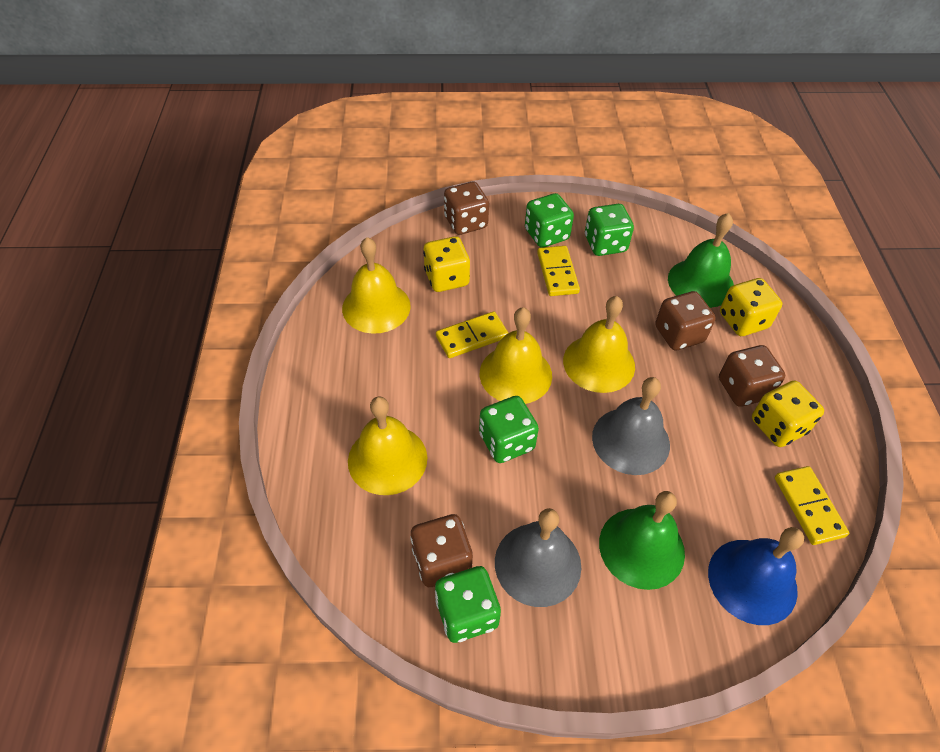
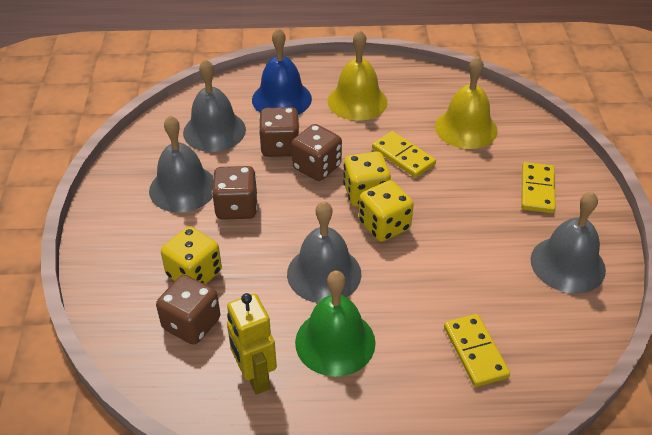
green bell: [599,491,685,590] [668,213,734,308] = 2 -> [295,271,376,377] = 1
green dice: [435,566,501,643] [479,396,539,463] [525,193,574,248] [585,204,634,256] = 4 -> none = 0
grey bell: [495,508,581,607] [592,377,670,475] = 2 -> [149,115,213,212] [183,59,246,152] [287,201,361,303] [530,191,606,294] = 4
yellow bell: [342,237,411,334] [348,396,427,495] [480,307,552,404] [563,296,635,393] = 4 -> [328,30,388,121] [435,56,498,149] = 2
yellow robot: none = 0 -> [227,293,277,395] = 1

